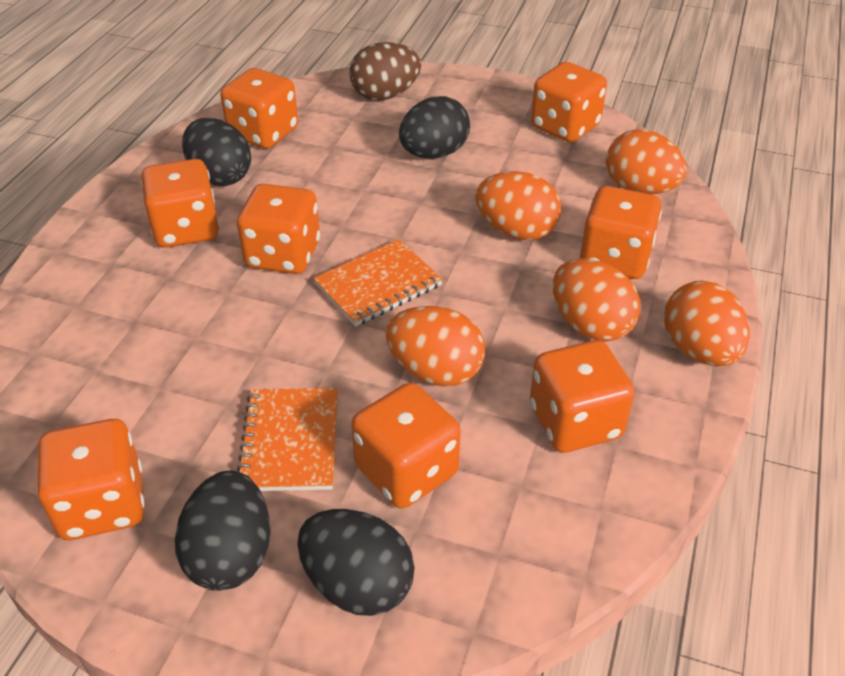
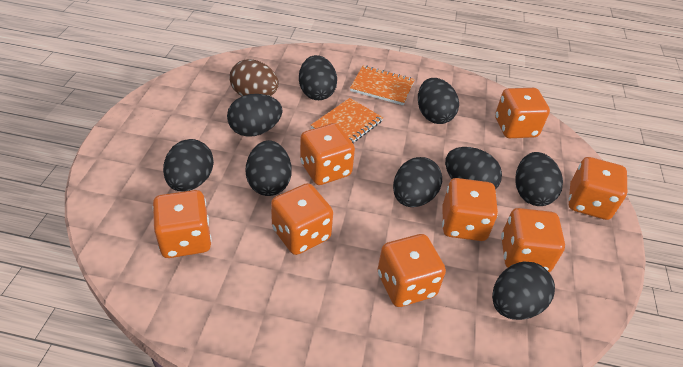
black egg: [175,471,271,591] [182,118,251,186] [297,509,415,616] [399,96,470,159] = 4 -> [163,139,214,192] [227,94,283,137] [246,140,291,196] [299,55,337,100] [393,157,442,207] [418,78,459,124] [445,147,502,190] [492,262,555,320] [515,152,563,206] = 9
orange egg: [386,306,485,387] [475,171,562,240] [553,258,641,342] [606,130,687,194] [664,281,750,366] = 5 -> none = 0

